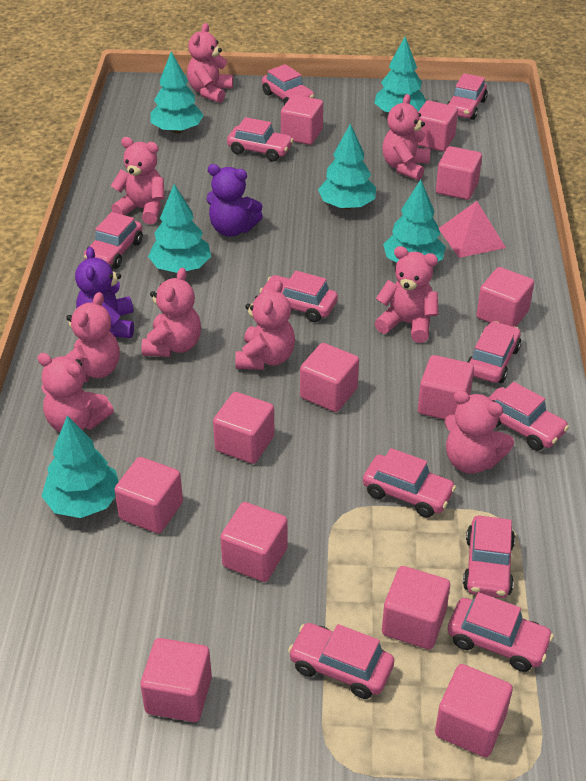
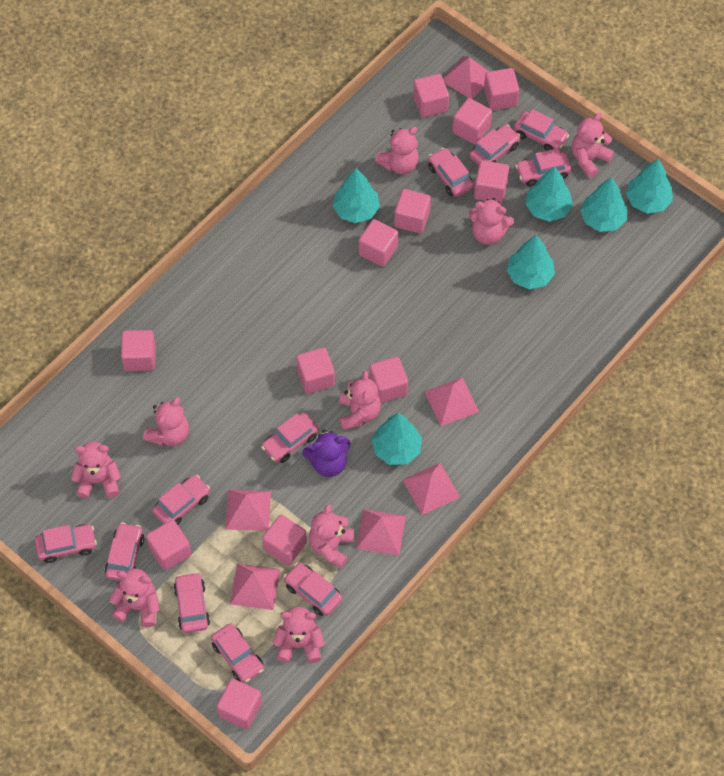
pink pyramid: [439,201,506,258] = 1 -> [225,490,271,531] [230,563,280,610] [356,509,406,556] [403,463,460,515] [424,377,479,426] [443,56,489,99] = 6
purple teddy bear: [75,247,134,338] [207,164,263,237] = 2 -> [302,430,350,477] = 1

